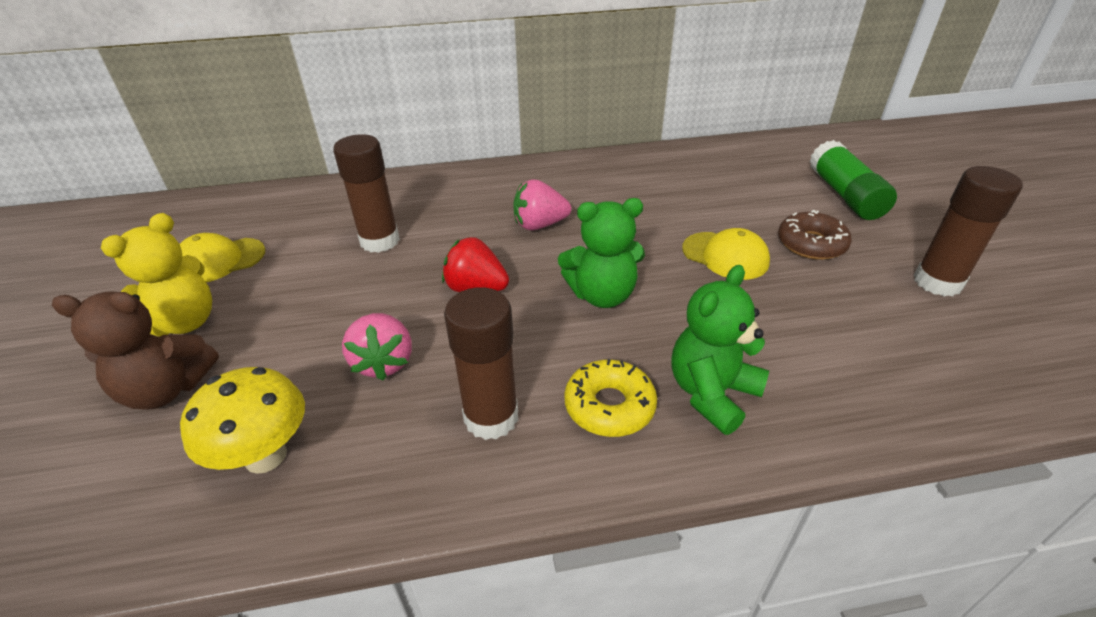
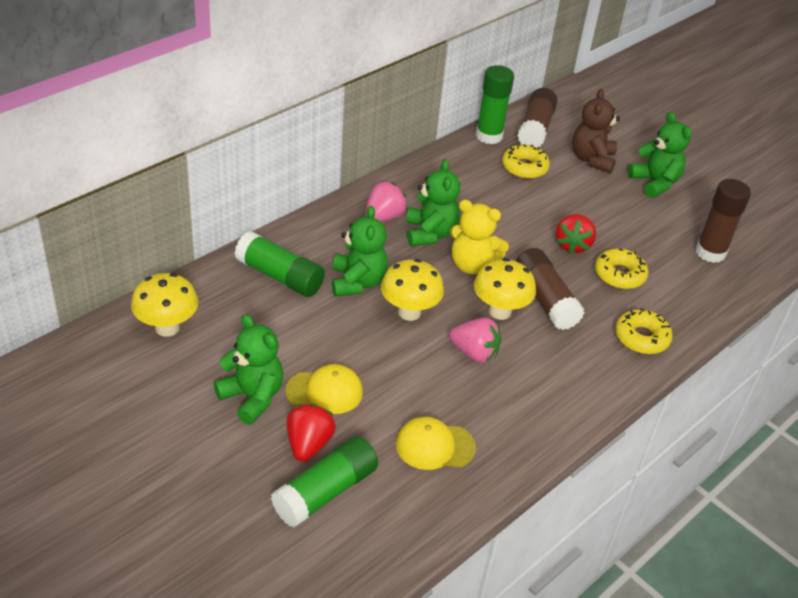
brown donut: [778,210,852,260] = 1 -> none = 0
green glue stick: [809,140,897,220] = 1 -> [234,231,325,297] [271,436,378,528] [476,65,514,144] = 3
green teddy bear: [558,198,645,308] [672,265,769,435] = 2 -> [214,314,283,425] [332,206,388,297] [406,159,460,246] [628,112,692,198] = 4
red strawberry: [442,237,509,292] = 1 -> [286,404,336,462] [556,214,596,254] = 2
yellow donut: [564,359,657,437] = 1 -> [502,144,550,179] [595,248,648,289] [615,308,673,354] = 3
yellow mushroom: [180,367,305,474] = 1 -> [131,273,199,337] [381,259,444,321] [474,258,536,320] = 3

